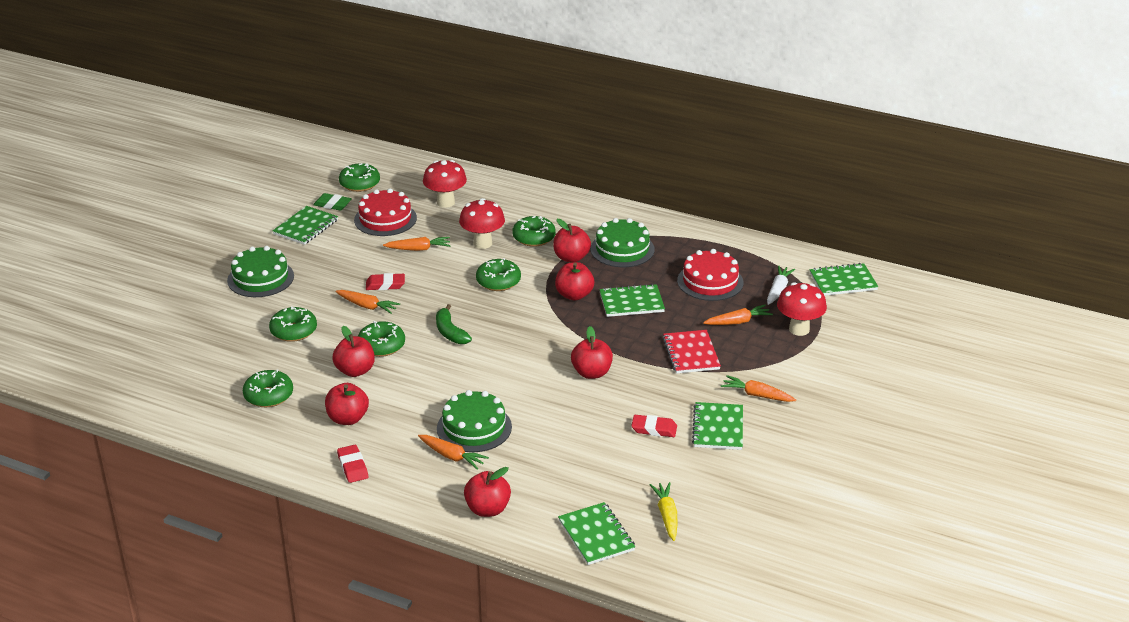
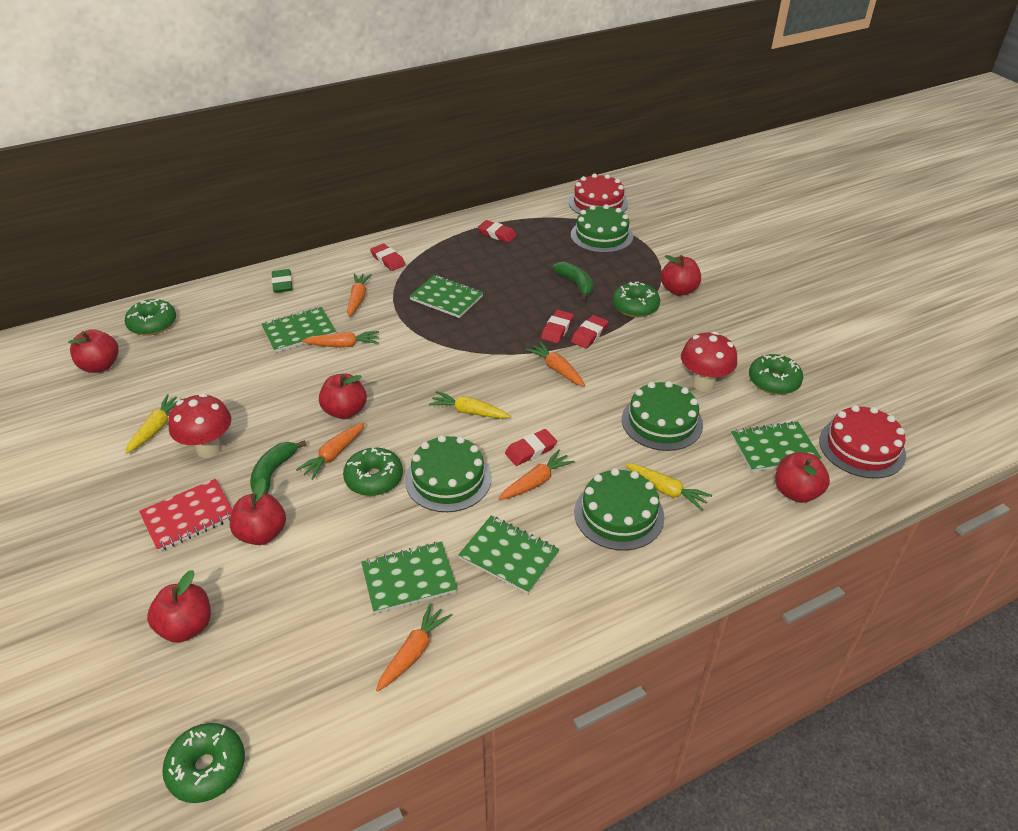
green banana: [436,304,472,344] = 1 -> [250,440,306,494] [553,262,593,300] = 2
green cake: [227,246,294,297] [437,390,512,452] [590,218,655,267] = 3 -> [405,435,492,512] [571,204,633,253] [574,468,665,551] [622,381,703,451] = 4
green donut: [243,369,293,407] [269,306,317,342] [339,163,380,192] [358,321,405,357] [476,258,521,291] [512,216,556,247] = 6 -> [125,299,176,336] [162,723,245,803] [343,447,403,496] [612,282,660,317] [749,354,803,395] = 5
orange carrot: [335,290,400,314] [383,237,451,251] [418,435,489,469] [703,305,773,325] [721,375,796,402] = 5 -> [296,423,365,480] [302,331,379,348] [347,274,372,317] [376,603,452,692] [498,449,575,500] [526,341,585,386] = 6
red eraser: [337,445,368,483] [366,273,405,290] [631,415,677,437] = 3 -> [370,244,406,271] [478,220,517,243] [505,429,557,466] [541,310,574,343] [571,315,608,348] = 5
red mushroom: [423,160,467,208] [459,198,505,249] [777,282,827,336] = 3 -> [168,393,231,458] [681,332,737,392] = 2
white carrot: [767,265,795,305] = 1 -> none = 0
yellow carrot: [650,482,678,541] = 1 -> [125,394,185,454] [429,391,511,419] [625,463,712,511] = 3

